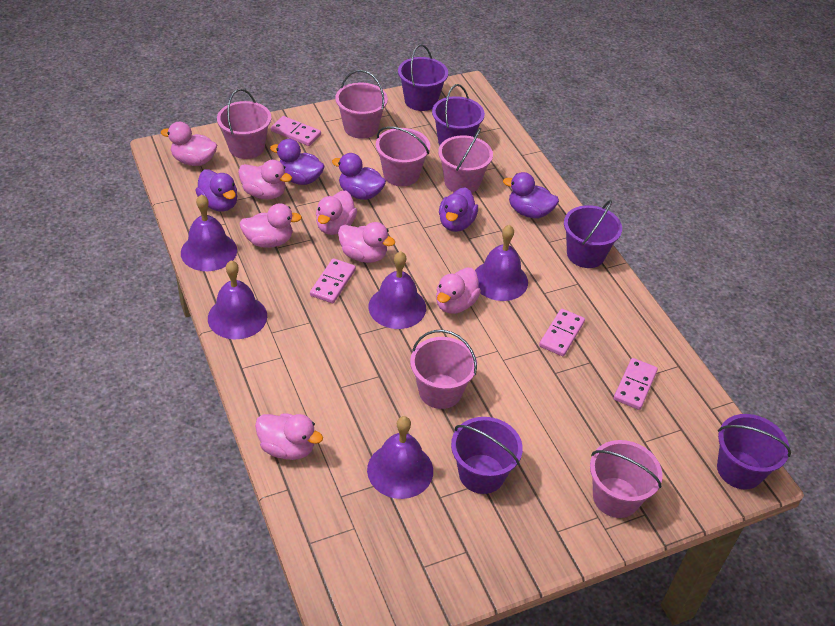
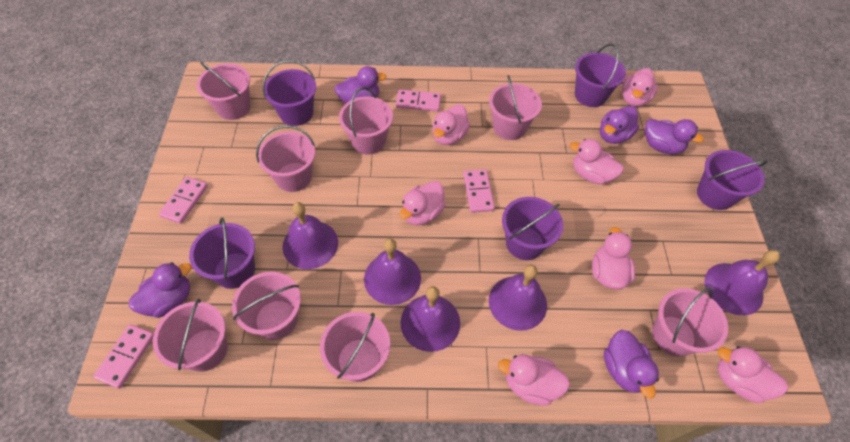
pink bucket: [217,89,272,159] [335,70,388,139] [376,127,430,187] [410,330,477,409] [438,128,493,193] [590,440,663,518] = 6 -> [153,299,228,372] [197,62,251,120] [232,272,301,340] [256,125,315,192] [320,312,390,382] [339,87,393,155] [489,75,542,140] [652,288,728,356] = 8

